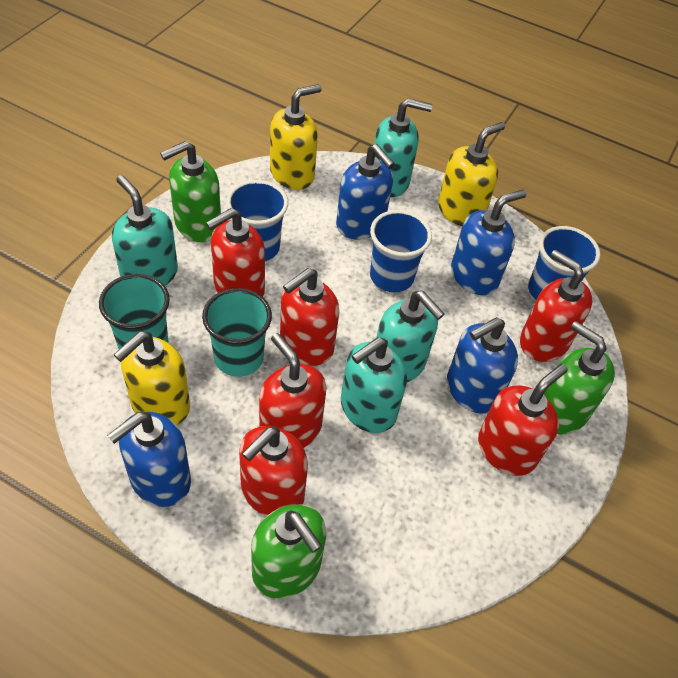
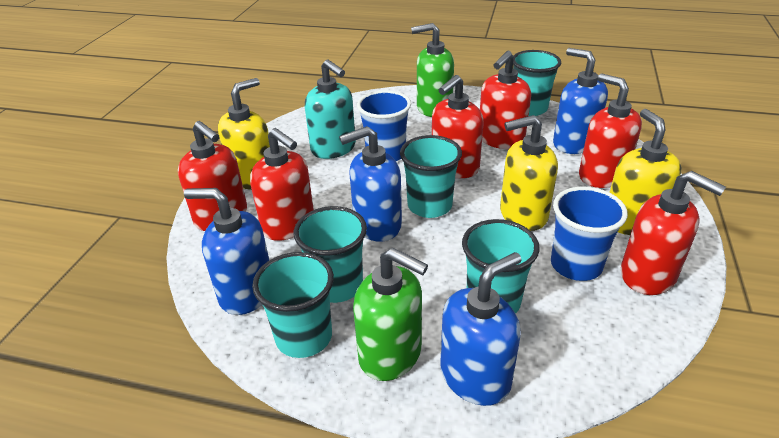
blue cup: [226,180,288,261] [370,210,432,292] [528,226,600,300] = 3 -> [357,90,411,161] [551,187,628,281] = 2
green soap dispenser: [160,141,221,242] [251,504,326,598] [544,321,615,434] = 3 -> [353,248,428,381] [411,23,454,117] = 2
turquoise cup: [99,274,170,349] [202,288,272,377] = 2 -> [252,252,334,358] [294,206,367,303] [400,135,462,218] [462,219,540,314] [513,50,561,116] = 5
turquoise soap dispenser: [112,175,178,286] [341,337,407,433] [374,98,433,197] [376,291,444,382] = 4 -> [305,59,356,159] = 1

